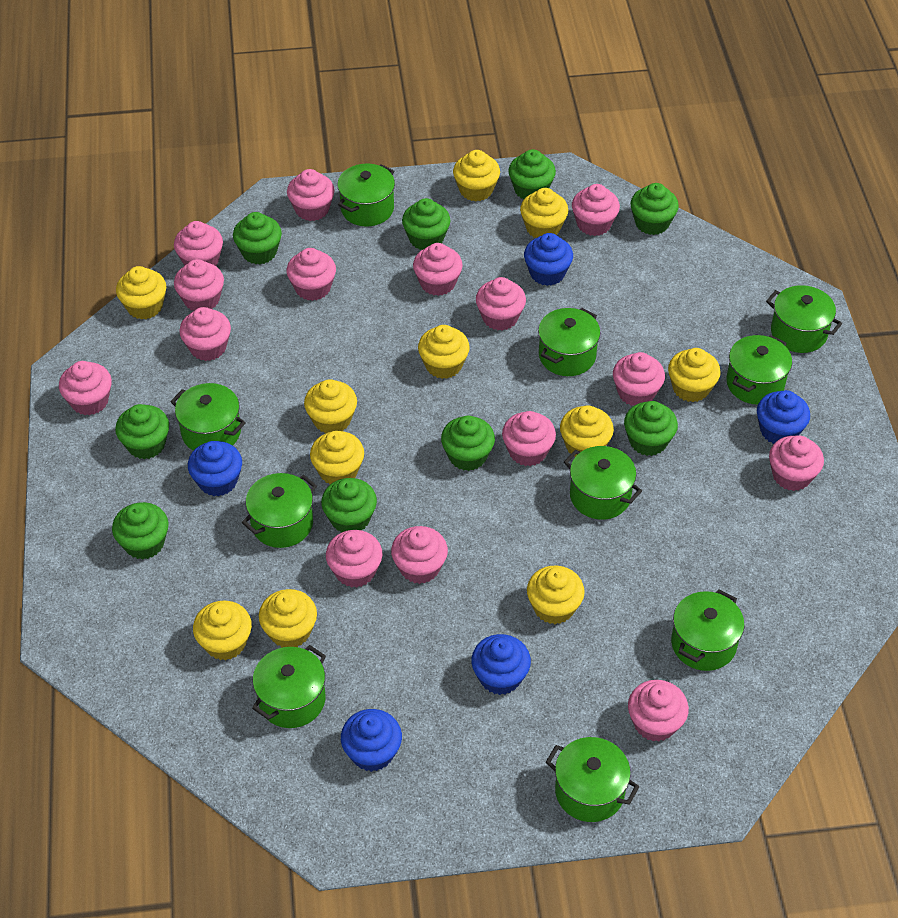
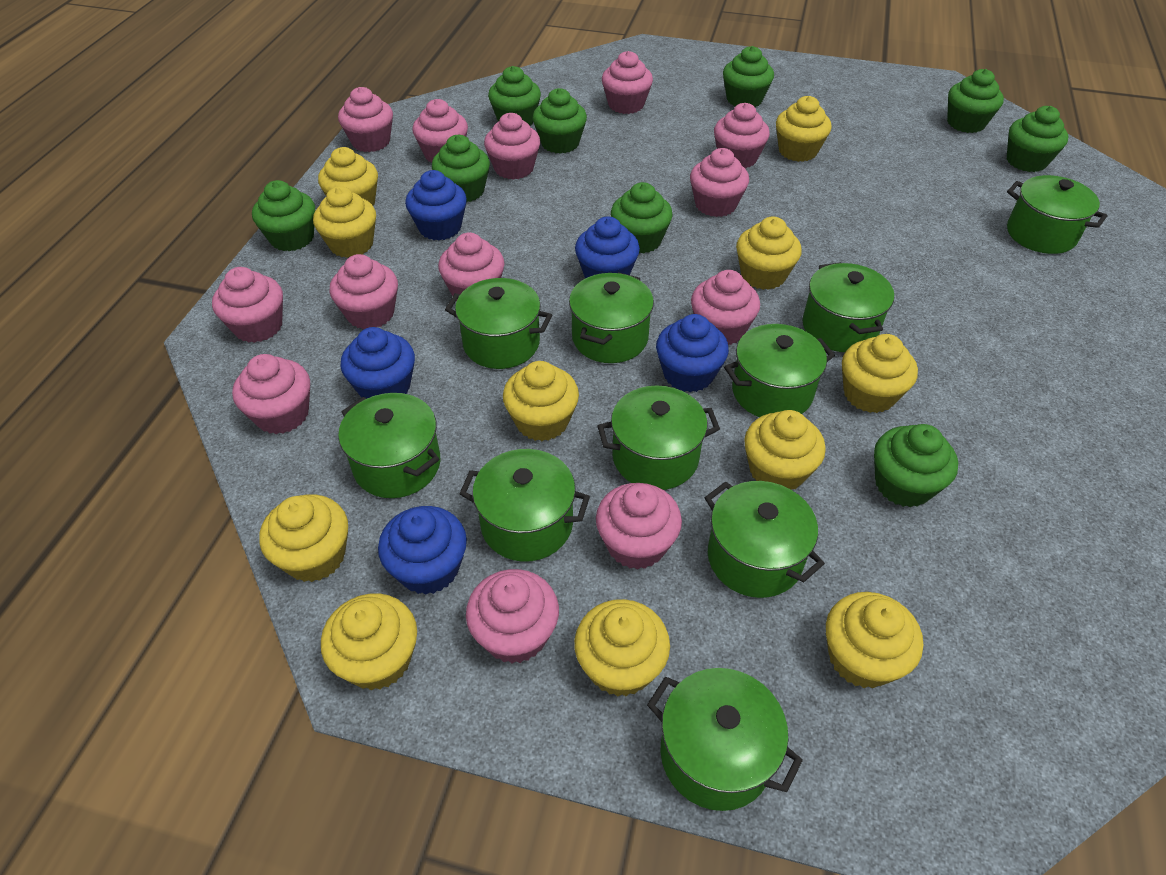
pink cupcake: [59,361,112,415] [174,221,223,266] [174,259,224,311] [179,307,231,361] [286,248,336,301] [287,169,335,221] [326,530,383,588] [391,526,448,584] [413,243,463,296] [476,277,526,331] [502,411,556,466] [572,184,620,236] [613,352,665,406] [628,680,689,742] [769,435,824,491] = 15 -> [212,267,283,343] [232,354,310,434] [329,254,398,329] [338,87,393,152] [413,99,468,163] [438,233,504,301] [466,569,559,664] [484,113,540,180] [596,483,682,570] [602,51,653,114] [690,148,749,217] [691,270,760,345] [714,103,770,168] = 13

